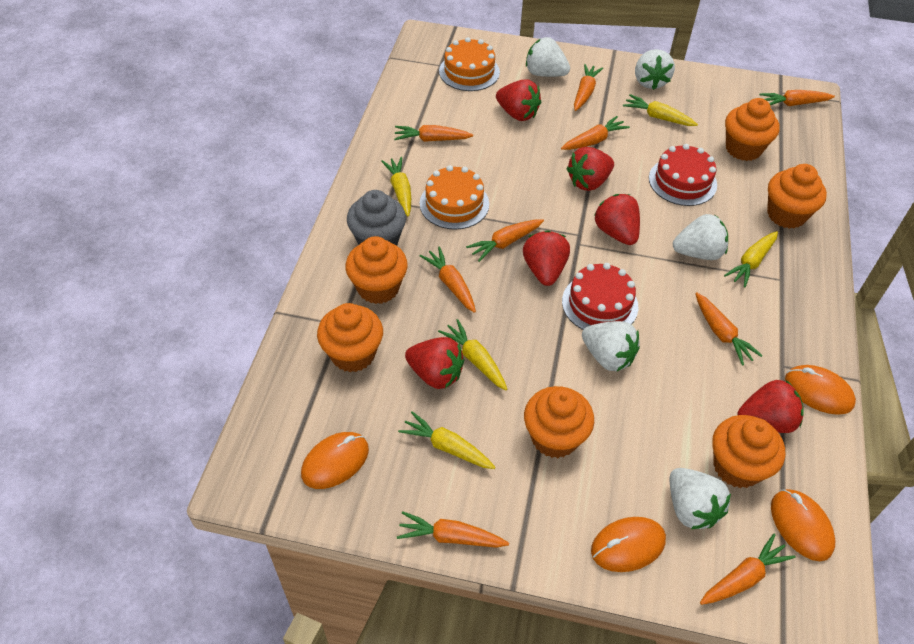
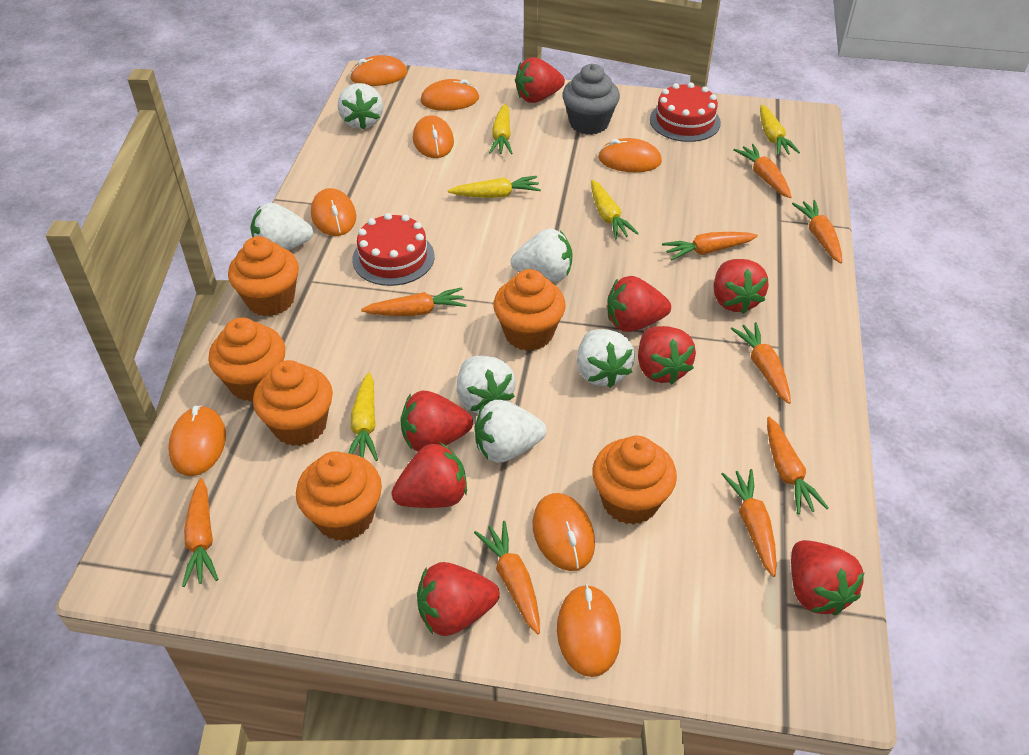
orange cake: [420,165,489,230] [439,37,500,91] = 2 -> none = 0
orange mouse: [301,432,369,489] [591,517,666,572] [771,489,835,561] [785,365,856,415] = 4 -> [168,406,226,476] [311,188,356,236] [350,55,407,86] [413,115,454,158] [421,79,479,111] [533,493,595,571] [557,584,621,677] [598,138,662,172] = 8
red strawberry: [405,337,464,389] [496,79,541,121] [523,230,570,286] [567,147,614,191] [594,194,640,245] [738,380,804,433] = 6 -> [392,443,467,508] [401,391,473,451] [417,562,500,636] [515,57,565,103] [607,276,671,332] [638,326,696,384] [714,259,769,314] [791,540,865,615] = 8
white strawberry: [526,37,570,77] [582,321,640,371] [635,49,675,90] [670,468,731,529] [673,214,728,260] = 5 -> [251,203,313,250] [338,83,383,130] [457,356,515,414] [475,400,546,463] [511,228,573,282] [577,329,635,388] = 6

